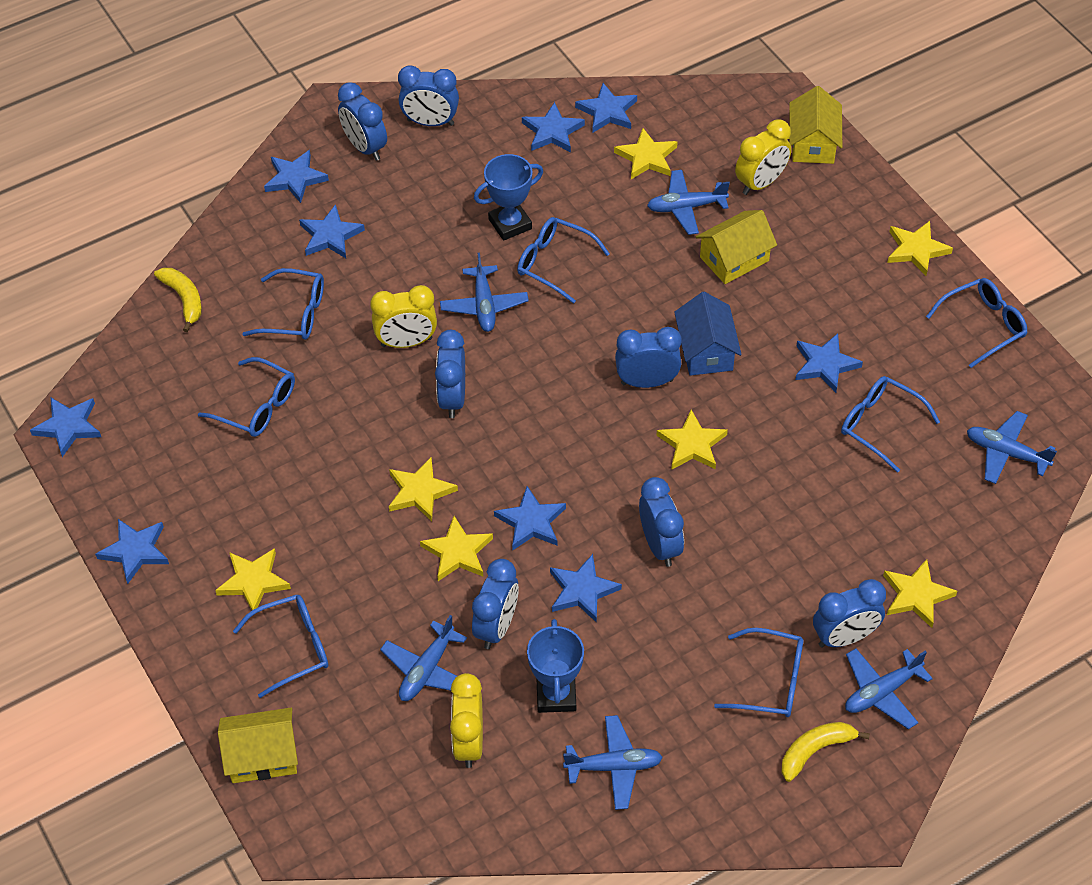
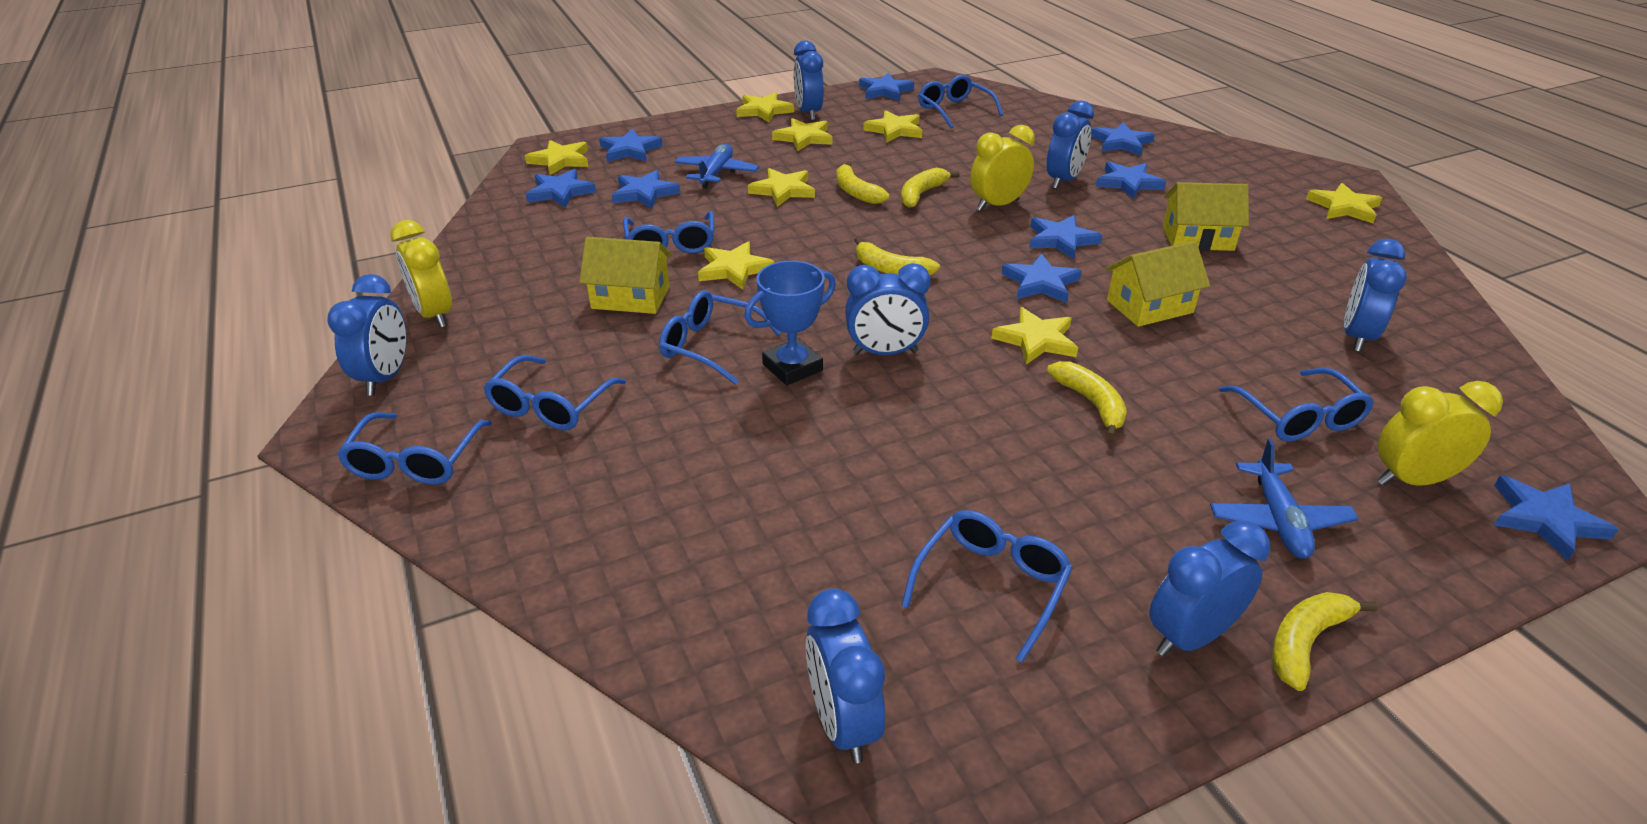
blue house: [674,292,742,376] = 1 -> none = 0
blue plane: [380,615,467,701] [440,253,529,332] [563,715,663,810] [647,170,730,235] [845,648,933,729] [967,411,1057,484] = 6 -> [674,144,759,188] [1210,439,1359,559] = 2
blue trophy: [474,154,543,241] [527,619,584,713] = 2 -> [744,261,836,385] = 1
yellow banana: [154,268,202,332] [782,722,870,782] = 2 -> [836,161,890,204] [854,237,940,275] [901,168,960,208] [1047,361,1127,439] [1272,592,1378,691] = 5
yellow star: [215,548,291,615] [389,457,458,521] [420,516,493,581] [614,128,678,179] [656,410,728,470] [883,559,957,628] [887,221,953,276] = 7 -> [525,140,589,175] [698,241,774,290] [736,92,794,122] [748,168,815,207] [772,118,832,151] [863,110,922,142] [991,307,1078,365] [1306,183,1382,223] = 8

